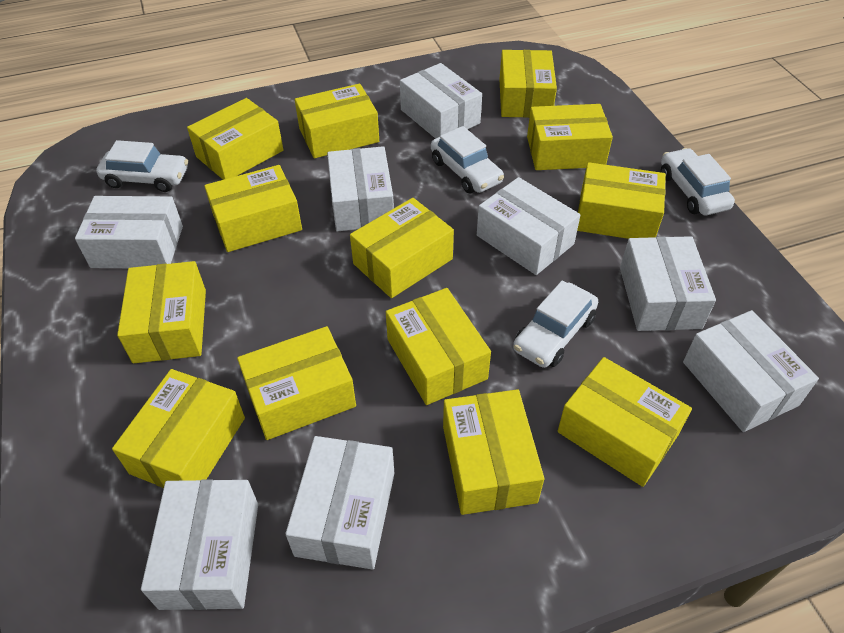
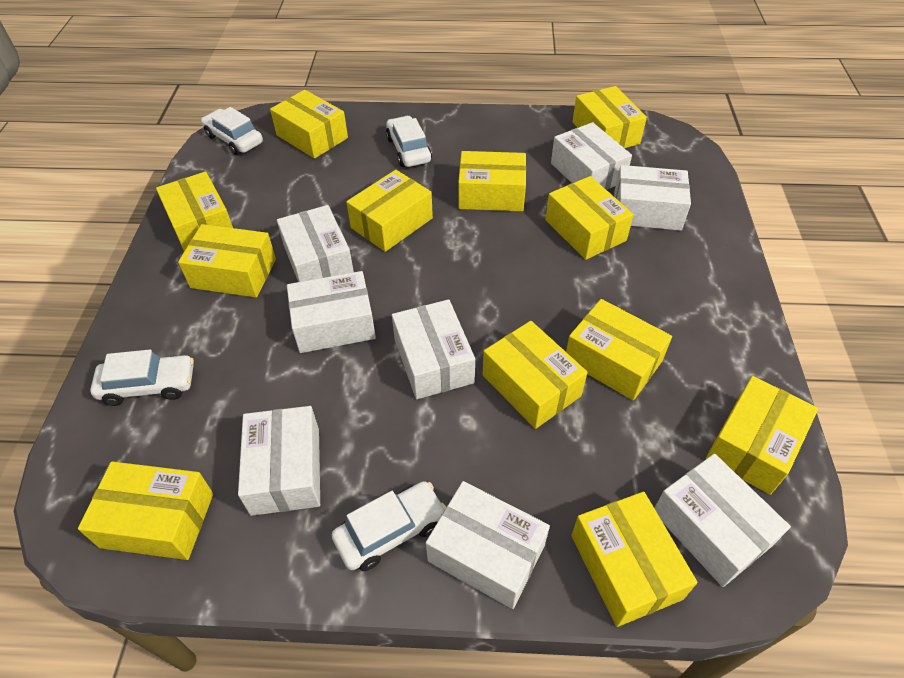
yellow box: [112,369,245,488] [117,261,206,363] [187,98,283,180] [204,165,302,252] [237,326,356,440] [295,84,379,158] [350,198,454,298] [386,288,491,405] [443,389,544,515] [499,50,557,118] [527,104,613,170] [558,357,692,487] [577,162,666,239] = 13 -> [78,461,213,560] [156,171,233,251] [178,224,276,298] [270,90,348,159] [346,170,433,252] [458,151,526,211] [483,321,588,429] [545,176,634,260] [566,299,672,400] [571,492,697,627] [572,86,647,148] [706,376,818,495] = 12

